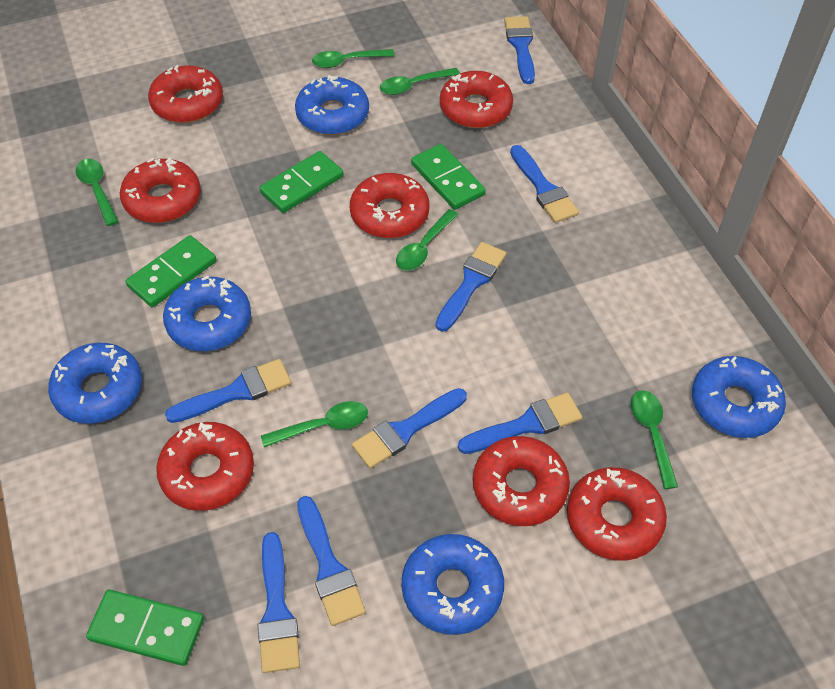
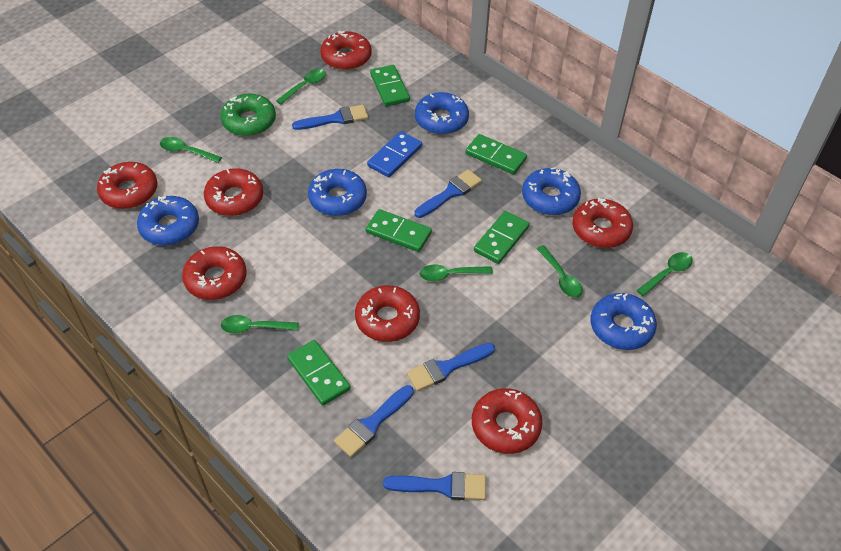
blue brush: [165,359,291,423] [258,532,300,673] [297,496,366,626] [352,388,467,469] [436,242,507,332] [458,392,582,454] [504,16,535,84] [510,145,579,223] = 8 -> [292,105,368,130] [334,385,414,457] [383,472,486,500] [407,343,495,391] [415,169,482,218] = 5
blue domino: none = 0 -> [367,131,422,177] = 1
green domino: [86,589,204,666] [126,235,217,308] [259,151,344,213] [411,144,486,210] = 4 -> [287,340,351,405] [366,209,432,252] [370,65,410,106] [465,134,527,175] [474,211,530,264] = 5
green donut: none = 0 -> [220,94,276,136] = 1

